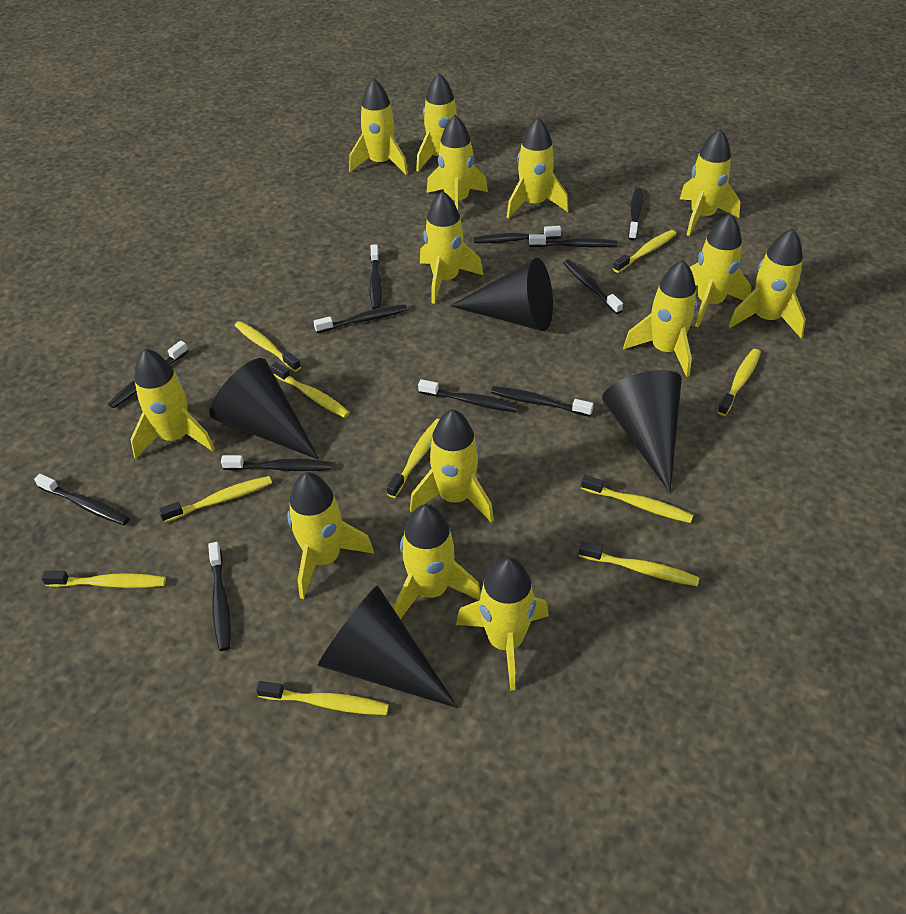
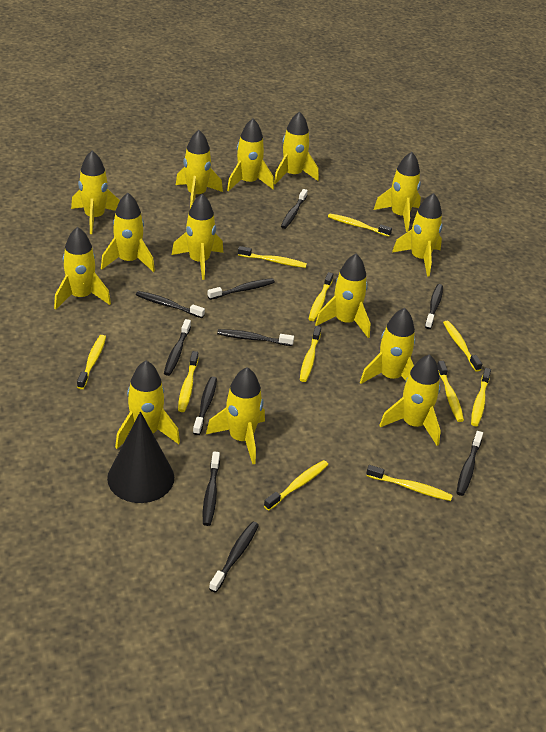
black cone: [209,358,320,460] [318,585,458,708] [450,258,553,331] [602,370,682,493] = 4 -> [107,412,174,503] = 1
black toothbrush: [34,474,130,525] [108,341,188,408] [208,542,231,651] [221,455,332,471] [313,304,407,333] [369,244,382,309] [418,379,519,413] [473,226,561,243] [491,386,594,417] [529,234,618,247] [563,259,623,314] [628,188,643,241] = 12 -> [136,291,205,318] [164,319,191,376] [193,376,217,435] [203,452,220,526] [207,278,275,300] [209,522,259,593] [217,329,294,346] [281,189,308,229] [425,284,443,329] [456,431,483,496] = 10
yellow toothbrush: [41,571,166,588] [158,476,272,523] [235,321,301,372] [256,681,389,715] [270,362,350,418] [387,419,439,498] [579,541,700,586] [581,475,693,523] [613,230,676,273] [717,349,761,416] = 10 -> [77,335,106,389] [178,351,198,412] [238,246,307,268] [264,460,328,511] [300,326,321,382] [309,272,333,321] [328,214,392,237] [366,465,453,501] [437,361,464,422] [443,321,482,372] [471,368,491,426] = 11

